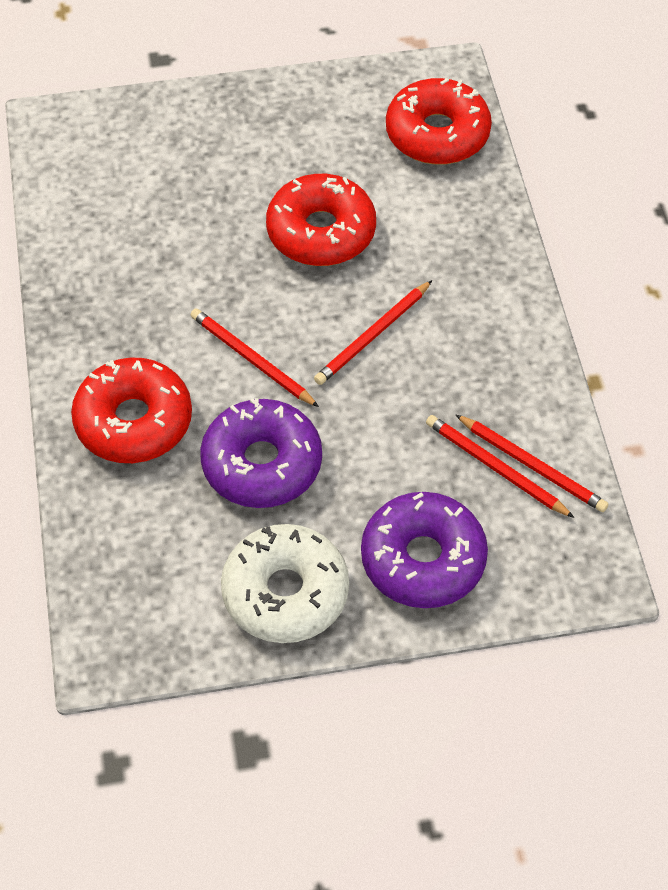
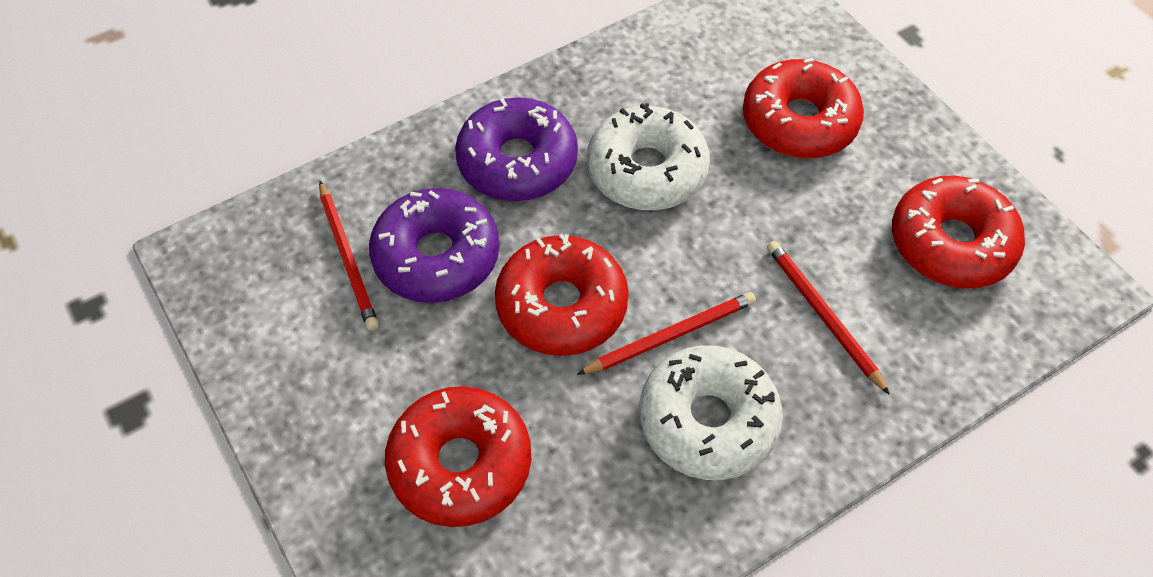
red donut: [71,358,192,463] [266,174,376,266] [386,78,492,165] = 3 -> [385,386,531,527] [495,234,629,356] [743,58,864,159] [892,176,1025,289] = 4
red pencil: [191,308,319,407] [314,280,432,385] [426,415,574,518] [455,414,608,512] = 4 -> [319,181,379,331] [577,292,756,375] [767,241,890,395] = 3
white donut: [221,524,349,643] = 1 -> [587,103,710,210] [639,345,783,480] = 2

